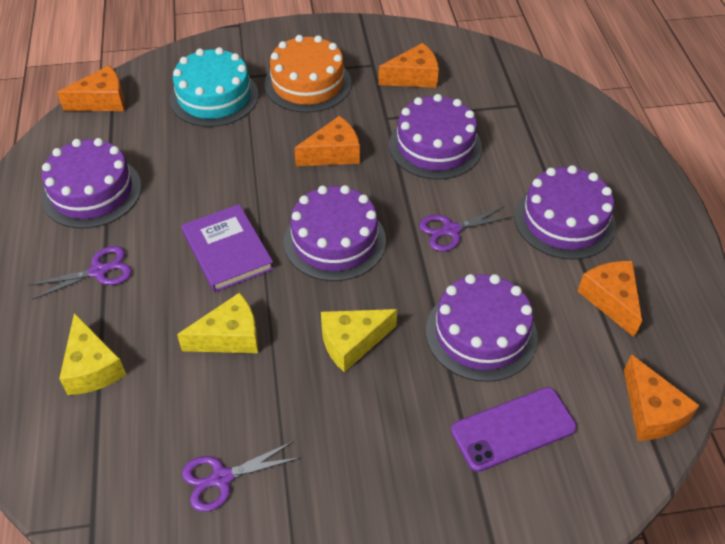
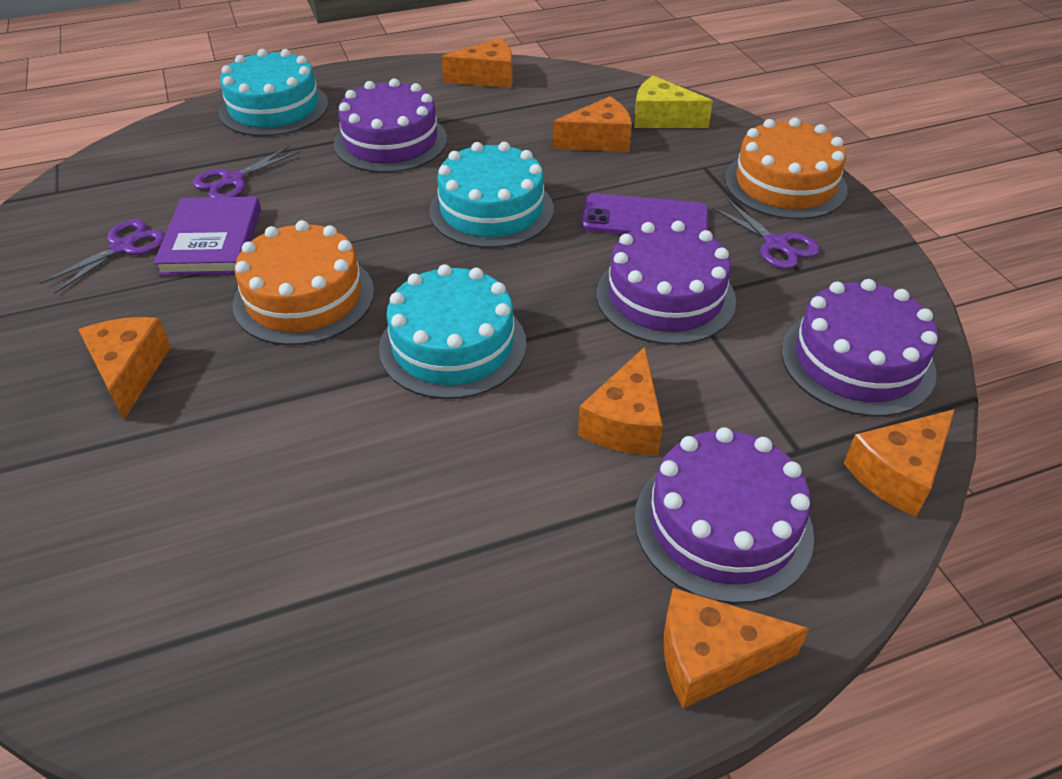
orange cake: [264,35,351,113] = 1 -> [233,220,374,345] [725,118,847,220] = 2
orange cheese: [57,65,125,111] [294,116,360,166] [378,43,439,88] [577,261,642,338] [624,354,700,441] = 5 -> [78,317,171,419] [441,38,513,88] [553,96,632,152] [578,347,663,455] [664,588,810,708] [844,409,955,517] = 6
purple cake: [41,138,142,229] [284,185,386,281] [389,94,482,179] [426,274,538,382] [514,165,616,260] = 5 -> [334,78,447,173] [596,221,736,345] [634,427,814,604] [781,279,938,417] = 4
turquoise cake: [170,47,259,127] = 1 -> [219,49,328,136] [379,264,527,399] [429,142,554,248] = 3
yellow cheese: [59,313,126,395] [177,292,258,353] [321,309,397,372] = 3 -> [634,75,713,128] = 1

